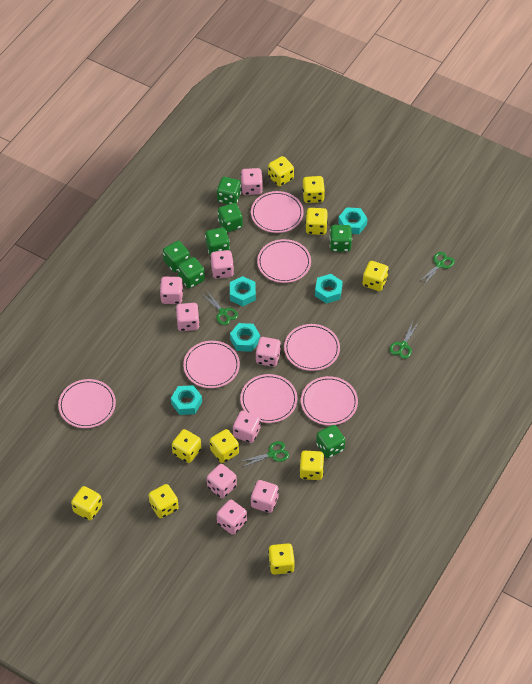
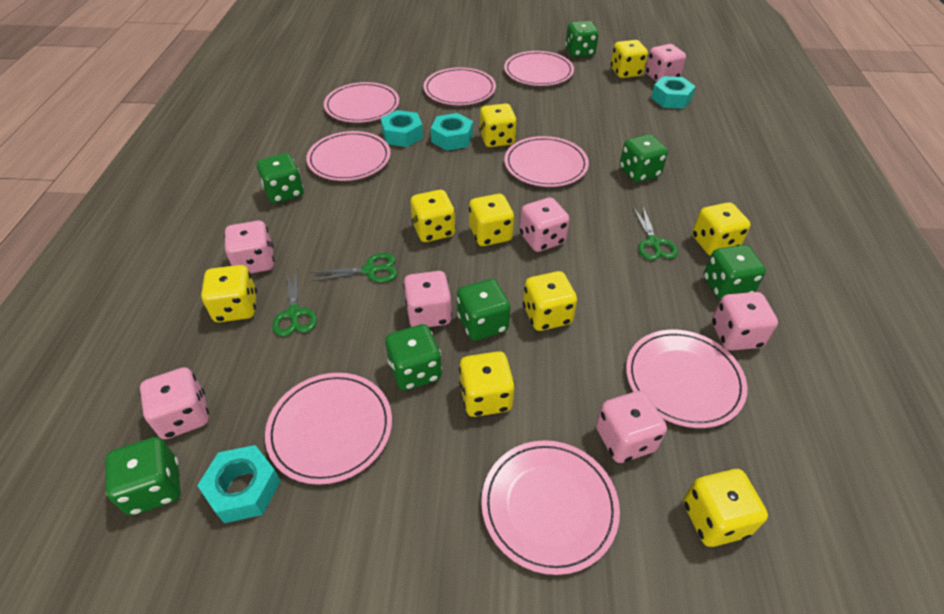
green scissors: [201,290,238,325] [239,441,289,467] [389,322,419,359] [419,252,455,285] = 4 -> [272,270,317,336] [310,253,397,283] [633,205,678,261] = 3
pink dice: [160,277,183,304] [176,303,200,331] [207,464,237,498] [210,250,234,279] [217,500,247,535] [233,411,260,443] [241,168,263,195] [251,480,279,513] [255,337,281,367] = 9 -> [140,367,209,439] [224,221,274,274] [403,271,452,327] [520,197,570,252] [596,391,667,463] [645,44,686,82] [712,292,778,351] = 7
pink plate: [58,379,116,428] [183,341,240,388] [240,374,297,423] [251,191,304,233] [257,239,311,283] [284,324,340,371] [301,376,358,425] = 7 -> [265,373,392,485] [306,131,391,181] [324,82,399,123] [423,67,496,105] [481,440,620,575] [504,51,574,86] [504,136,589,187] [626,330,747,428] = 8
turquoise nut: [171,385,202,415] [230,276,256,306] [230,323,260,352] [315,274,343,304] [338,207,368,234] = 5 -> [197,445,281,523] [381,110,423,147] [431,113,473,151] [651,76,696,109] = 4
yellow dice: [71,486,102,520] [149,484,179,518] [172,429,201,463] [210,429,239,463] [268,156,294,186] [268,543,295,575] [299,451,324,480] [302,176,325,203] [305,208,328,235] [362,261,389,291] = 10 -> [201,265,257,322] [410,190,456,242] [459,351,515,417] [469,194,514,246] [479,103,517,147] [523,271,577,331] [611,40,648,78] [683,469,768,547] [692,202,751,256] = 9

